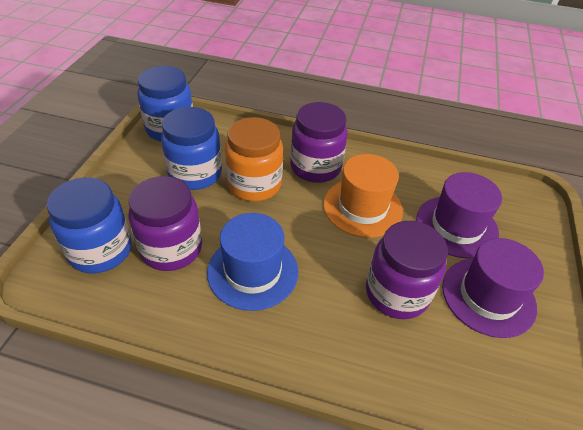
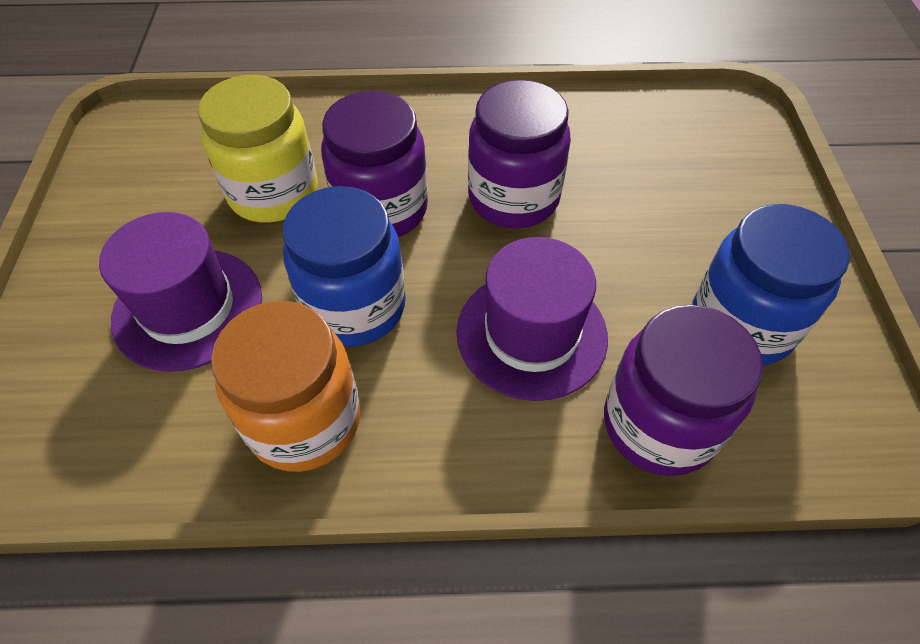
blue hat: [207,213,298,311] = 1 -> none = 0
blue jar: [47,177,132,273] [138,66,193,142] [161,107,222,190] = 3 -> [283,186,406,347] [692,204,850,365] = 2
orange hat: [323,154,403,238] = 1 -> none = 0
yellow jar: none = 0 -> [198,75,318,223] = 1

